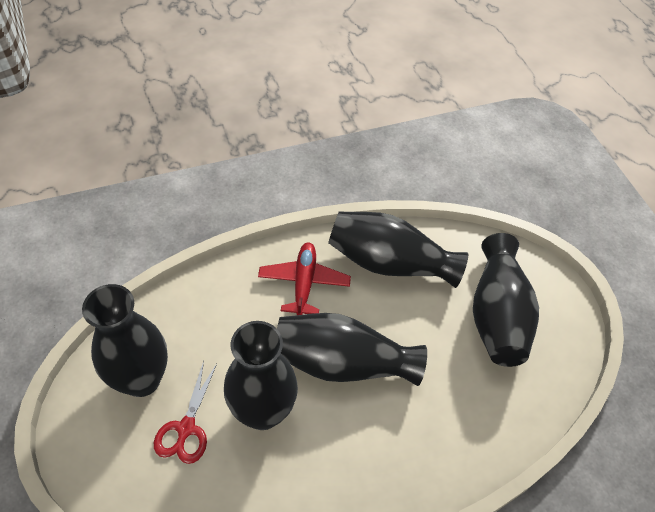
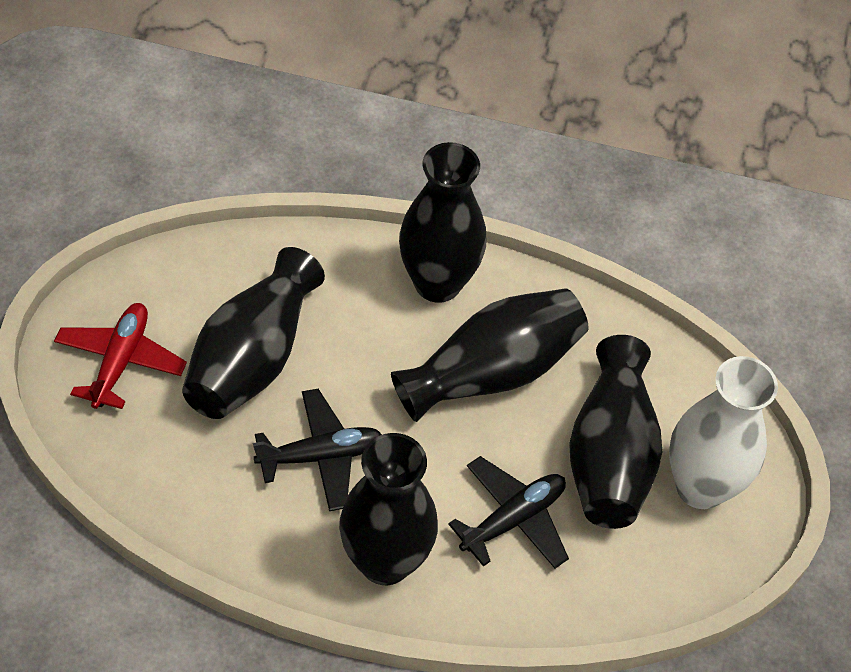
black plane: none = 0 -> [253,389,382,511] [448,456,569,569] = 2
red scissors: [154,361,217,464] = 1 -> none = 0
white vase: none = 0 -> [669,356,778,509] = 1

